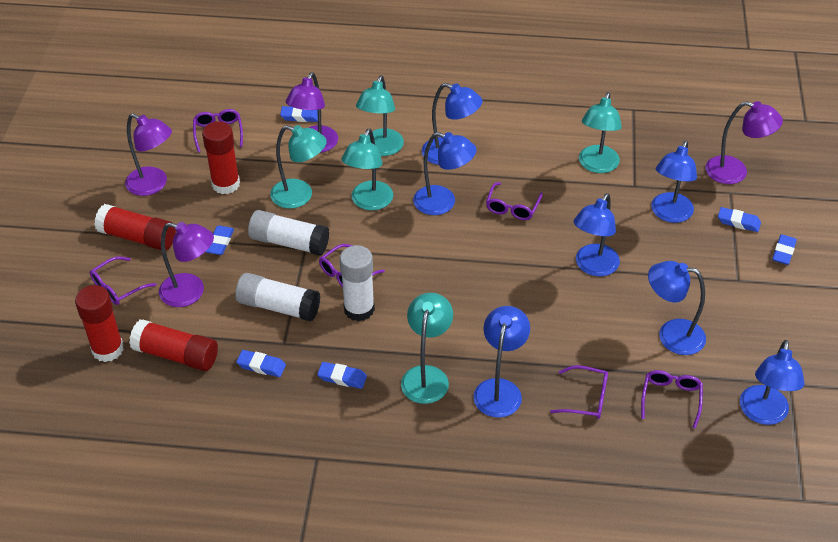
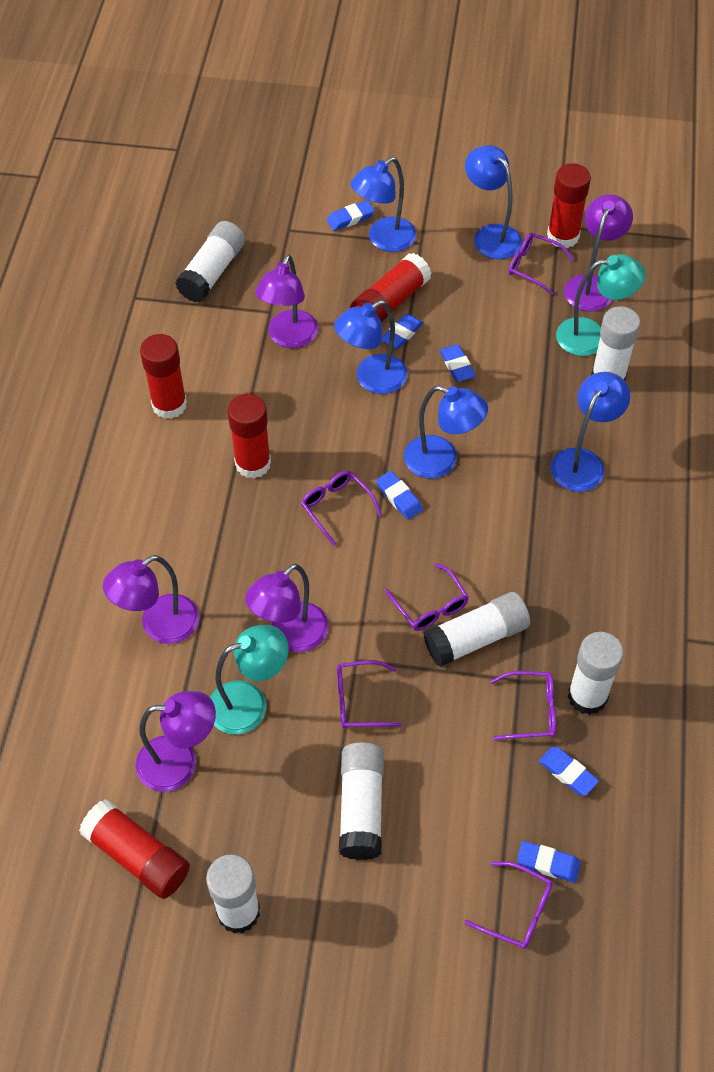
blue lamp: [413,132,477,215] [422,83,483,165] [473,306,530,418] [574,193,620,276] [648,261,706,355] [651,140,697,223] [740,340,805,425] = 7 -> [334,300,408,394] [351,157,416,252] [404,386,488,478] [465,145,522,259] [551,372,630,492] = 5
purple lamp: [125,114,172,196] [159,222,214,307] [286,72,338,153] [705,101,783,184] = 4 -> [103,555,199,644] [136,691,216,792] [245,564,329,652] [255,254,318,348] [564,194,633,312] = 5
red glue stick: [75,285,124,362] [94,204,176,250] [129,319,218,371] [202,121,240,194] = 4 -> [79,799,190,899] [140,334,187,419] [227,394,271,479] [350,253,432,322] [547,163,591,248] = 5
turquoise lamp: [270,125,327,209] [341,129,393,210] [356,75,404,156] [401,293,453,404] [579,92,622,173] = 5 -> [210,625,288,734] [556,254,646,356] = 2
white glue stick: [235,273,320,322] [248,210,329,256] [340,245,375,321] = 3 -> [175,221,245,302] [206,854,260,934] [339,742,384,860] [424,592,530,667] [568,632,624,715] [591,306,640,381] = 6

